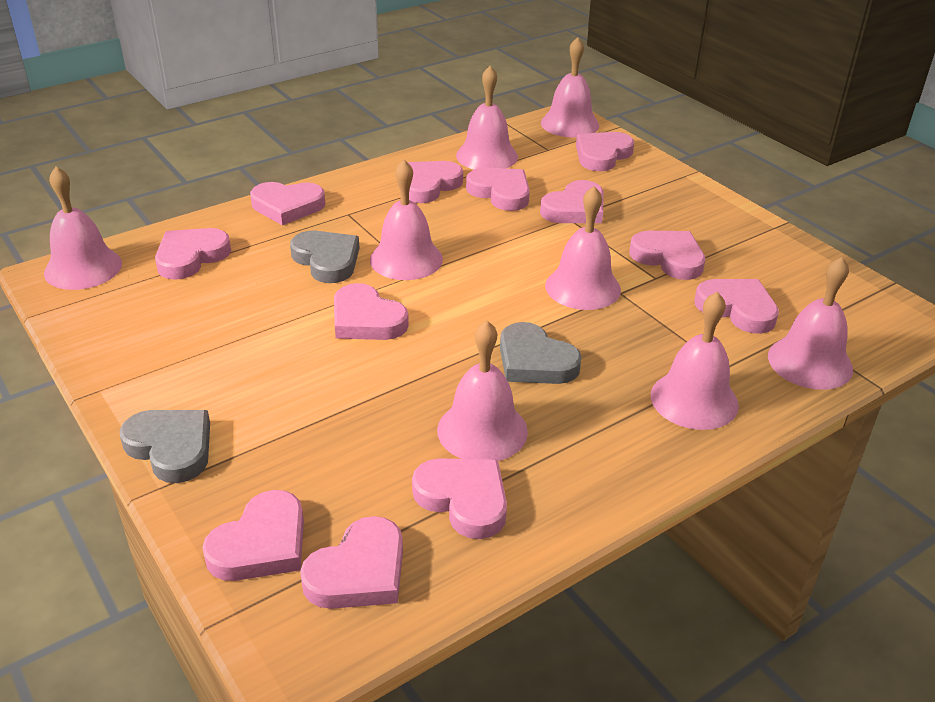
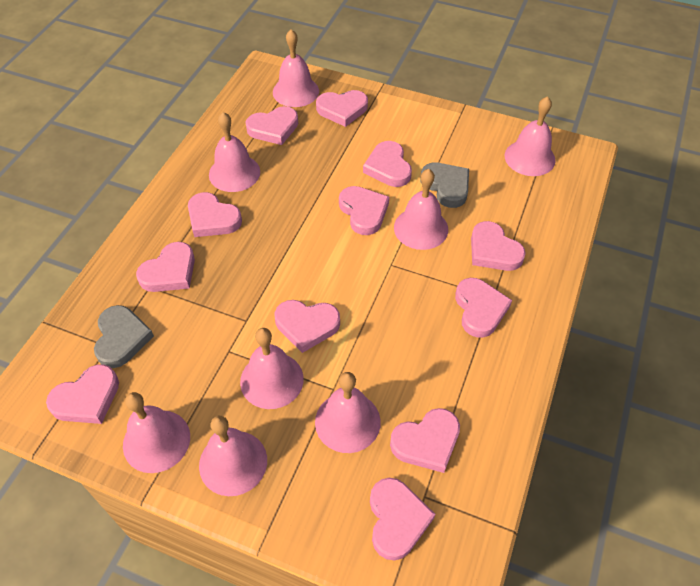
grey heart: [120,410,210,483] [290,231,359,283] [500,322,582,384] = 3 -> [94,305,154,368] [420,163,469,208] = 2

